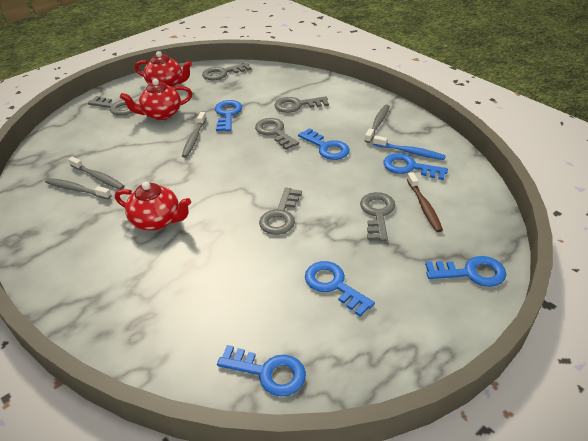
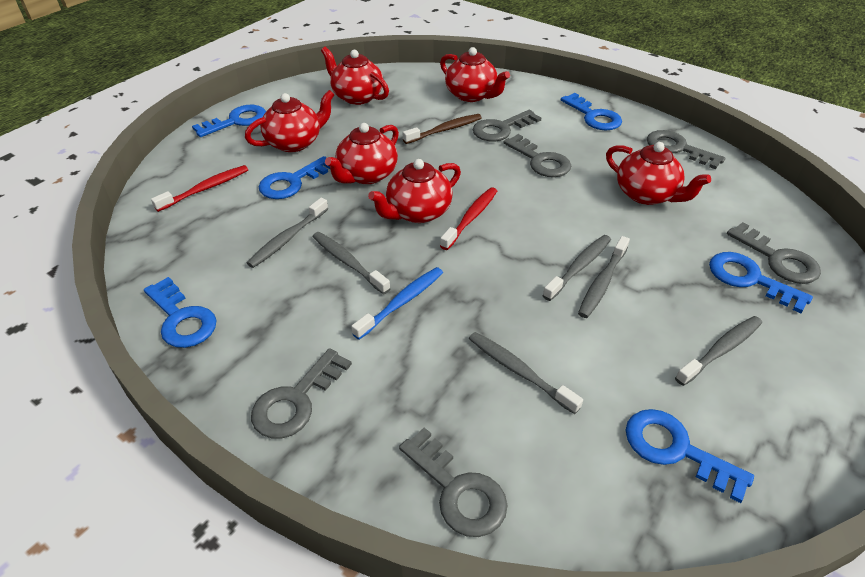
grey toothbrush: [45,178,111,199] [68,157,125,190] [182,112,206,158] [365,104,390,143] = 4 -> [247,198,328,268] [313,232,391,294] [469,332,583,414] [542,235,611,301] [578,236,630,318] [675,316,762,386] = 6
red teapot: [115,182,191,231] [120,79,192,120] [135,51,192,88] = 3 -> [245,90,335,152] [321,47,389,105] [325,123,399,184] [368,159,461,223] [440,47,510,102] [606,142,711,205] = 6
red toothbrush: none = 0 -> [151,165,248,212] [440,187,497,250] = 2

